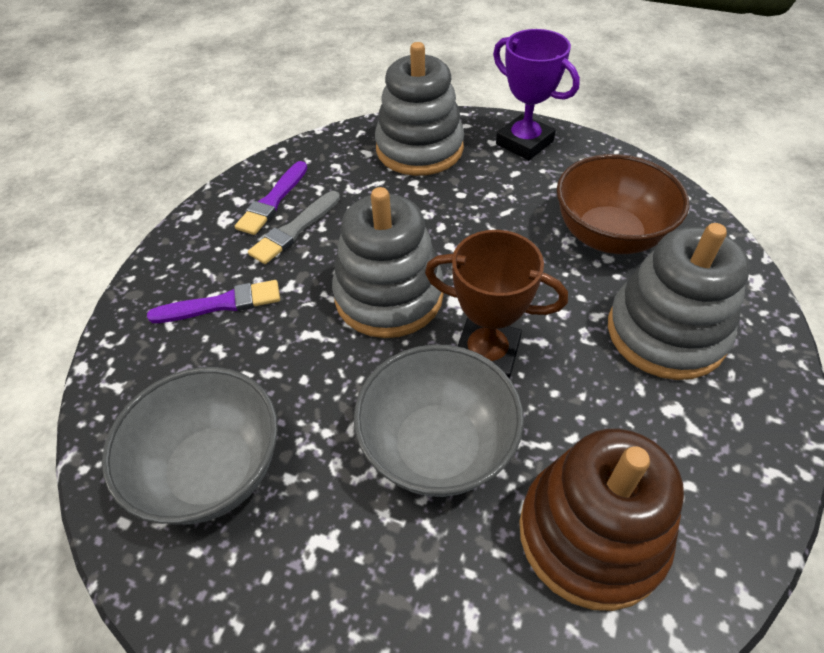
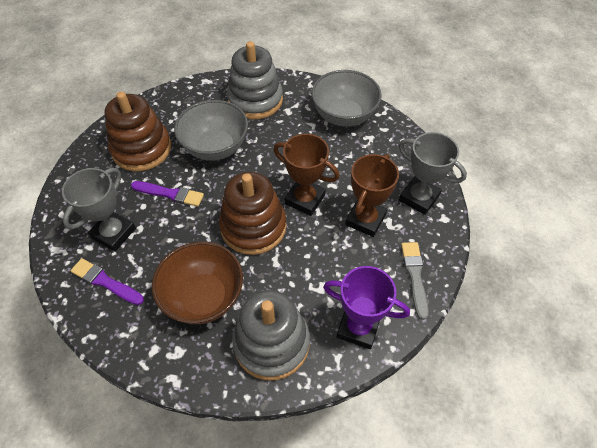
brown stacking toy: [519,428,684,611] = 1 -> [105,91,171,171] [219,172,286,255] = 2
brown trophy: [425,230,568,379] = 1 -> [273,134,339,216] [345,154,399,237] = 2
grey stacking toy: [332,187,444,338] [375,42,464,176] [608,223,750,380] = 3 -> [227,41,283,120] [232,290,310,380] = 2
grey trophy: none = 0 -> [62,168,136,251] [399,132,467,215] = 2

